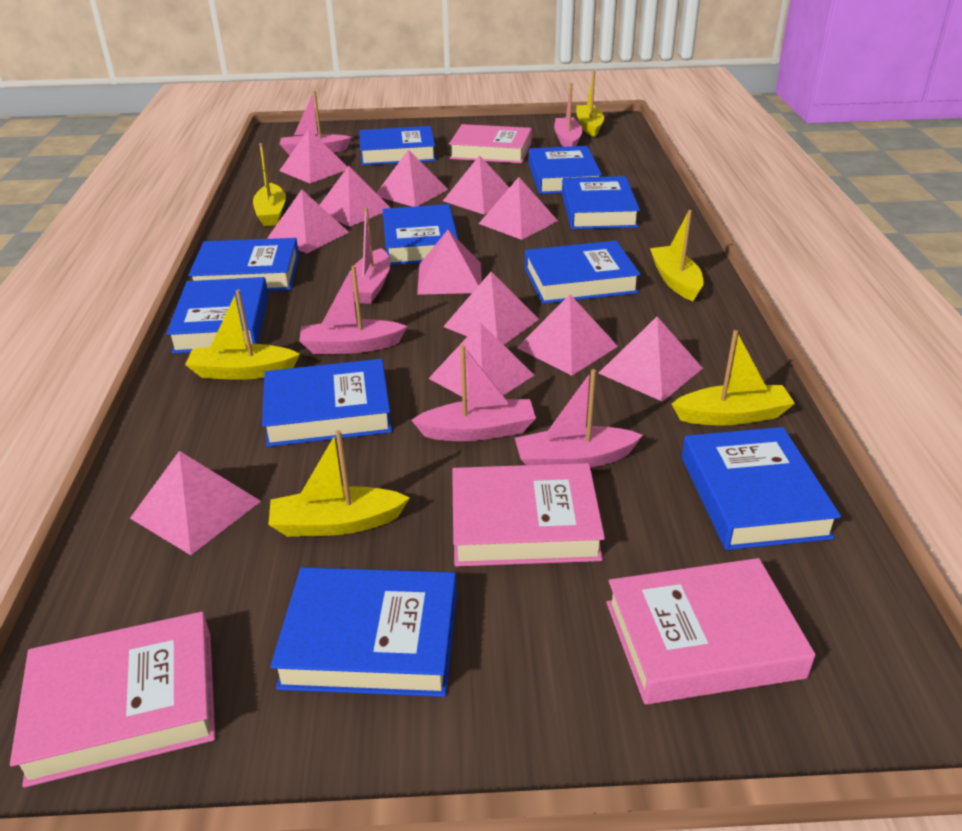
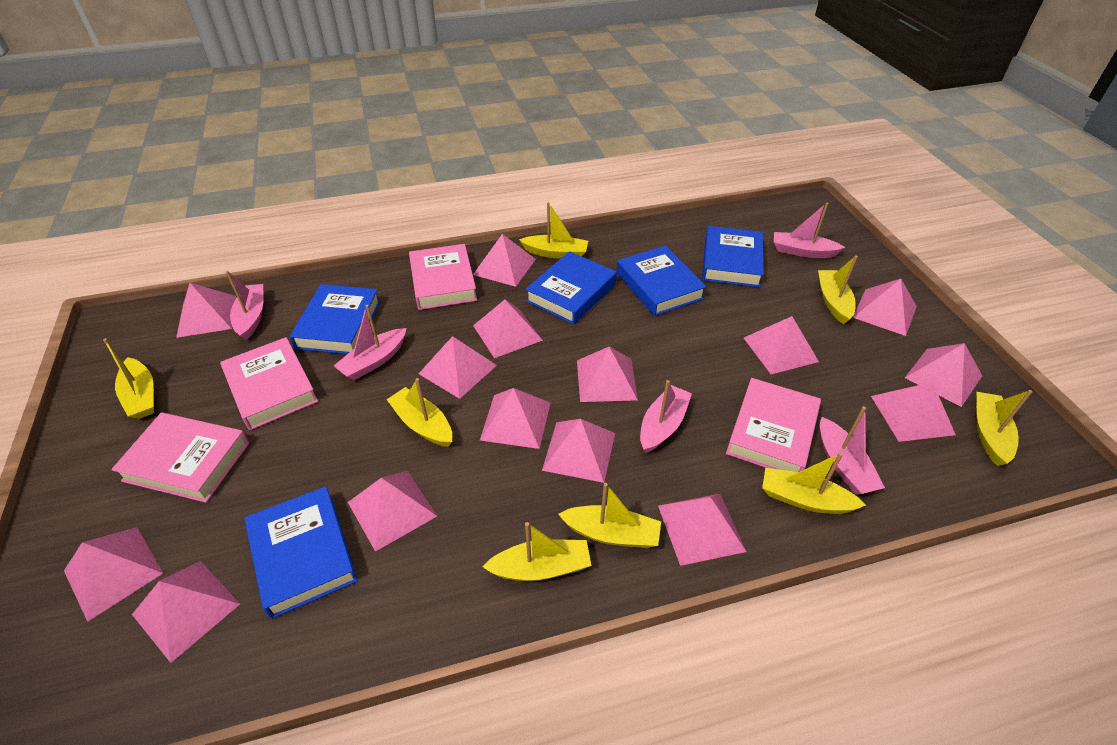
blue book: [167,277,269,353] [188,238,299,291] [262,359,392,447] [270,567,457,697] [359,126,436,165] [382,204,459,265] [525,241,641,304] [529,146,602,194] [562,176,640,229] [682,427,841,550] = 10 -> [245,486,358,619] [290,284,381,354] [525,251,617,325] [616,245,707,316] [702,226,764,287] = 5
pink boat: [280,91,352,155] [300,265,408,354] [351,207,390,304] [411,345,536,441] [515,369,643,468] [554,83,583,147] = 6 -> [226,271,264,340] [334,305,406,380] [640,380,692,453] [774,202,845,258] [820,406,885,494] = 5
pink pyramid: [130,451,261,555] [268,190,349,253] [279,129,347,183] [320,166,391,227] [377,149,448,207] [417,230,482,295] [428,323,534,400] [443,155,509,215] [443,272,539,345] [479,177,558,240] [517,295,618,376] [599,317,703,402] = 12 -> [64,527,163,622] [132,561,240,663] [176,283,236,338] [348,471,437,552] [419,336,497,399] [473,234,536,287] [473,300,543,358] [480,388,551,449] [542,419,615,483] [577,347,638,402] [658,494,746,566] [744,316,819,374] [853,279,917,336] [871,382,956,442] [905,343,982,407] = 15
yellow boat: [185,290,300,380] [253,143,286,226] [268,430,410,537] [576,71,605,137] [650,210,704,301] [672,330,795,426] = 6 -> [103,338,154,419] [386,378,452,447] [483,522,591,581] [519,202,588,259] [558,483,661,548] [762,453,866,514] [818,255,858,324] [976,390,1032,466] = 8

